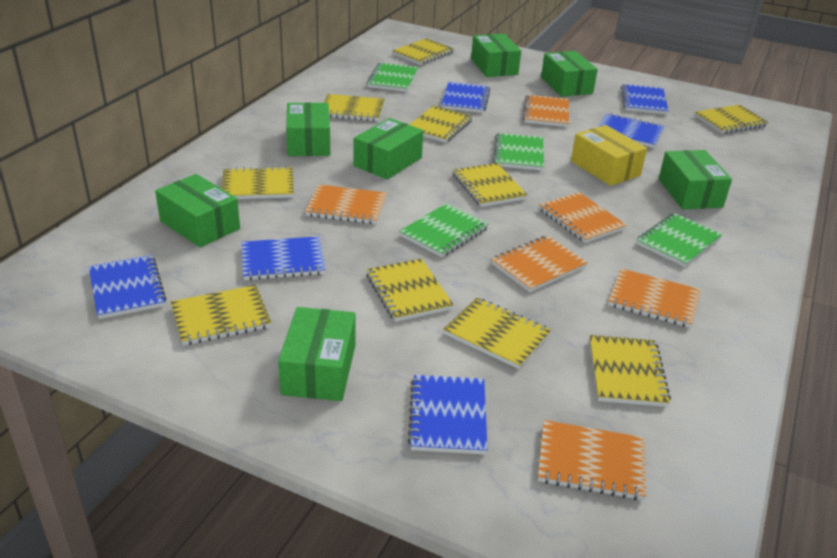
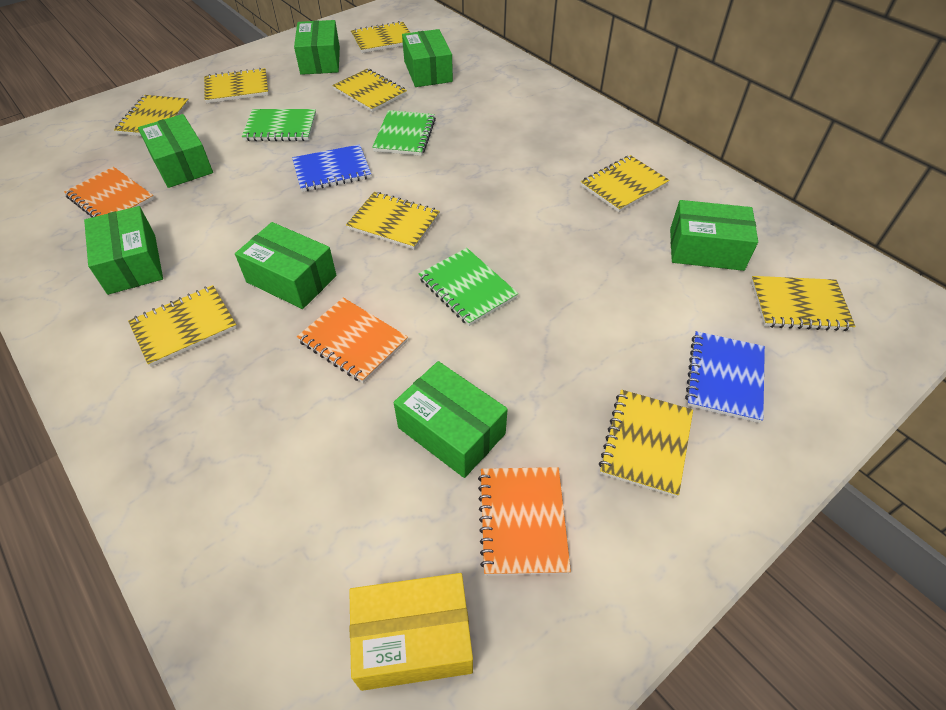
blue notebook: [89,255,166,319] [241,236,326,280] [408,375,488,454] [441,82,490,113] [598,113,664,148] [621,84,669,115] = 6 -> [292,144,371,192] [685,331,765,423] = 2
green notebook: [367,63,418,92] [399,203,489,257] [493,133,544,171] [637,213,722,267] = 4 -> [242,109,316,141] [372,110,436,156] [419,248,518,326] = 3
orange notebook: [305,184,387,224] [491,235,588,292] [523,95,569,127] [538,420,646,500] [539,192,627,243] [608,268,701,328] = 6 -> [64,167,154,218] [297,297,408,383] [478,467,571,576] = 3
yellow notebook: [171,285,272,346] [222,166,294,199] [324,94,385,122] [366,259,454,322] [392,38,454,65] [409,106,473,143] [443,297,551,369] [453,163,528,207] [589,335,671,407] [694,104,769,134] = 10 -> [114,95,189,136] [128,285,237,367] [204,68,269,103] [332,69,407,112] [346,192,440,250] [351,21,410,53] [581,155,670,212] [599,390,693,497] [751,276,856,331] = 9

